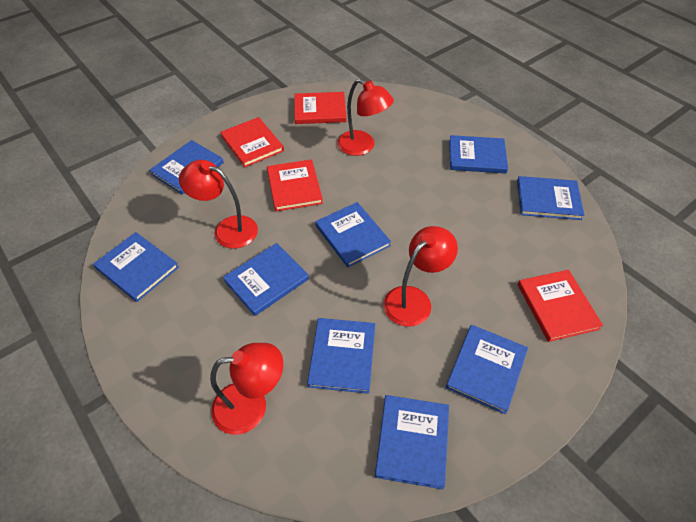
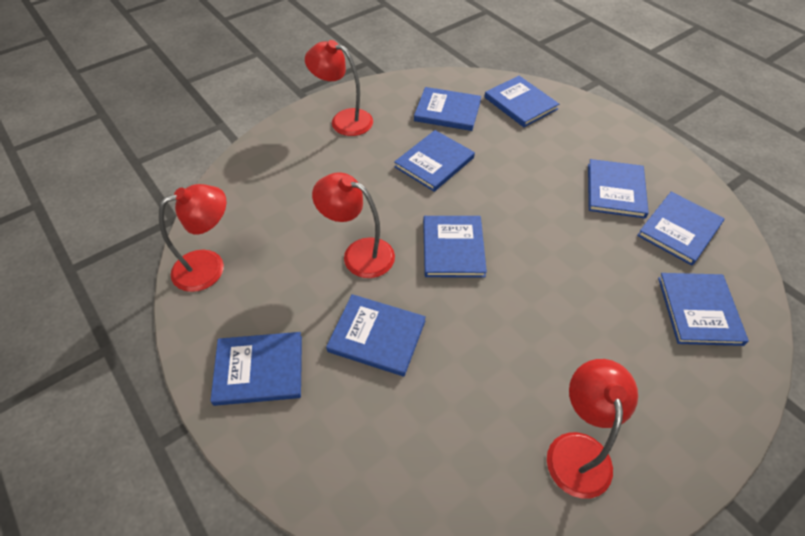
red book: [220,117,284,167] [267,159,323,211] [294,92,347,124] [518,270,603,342] = 4 -> none = 0

